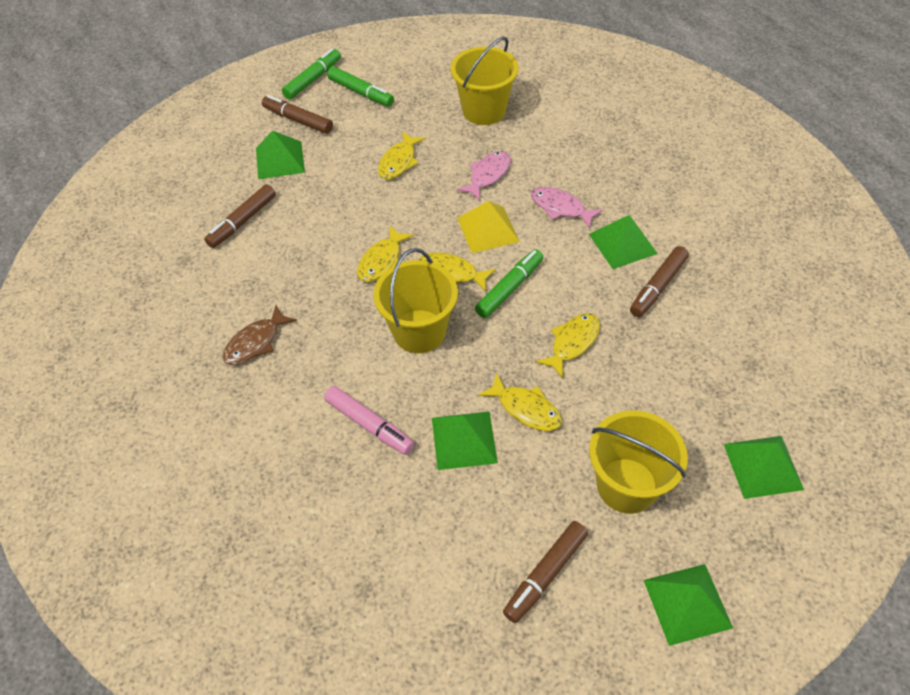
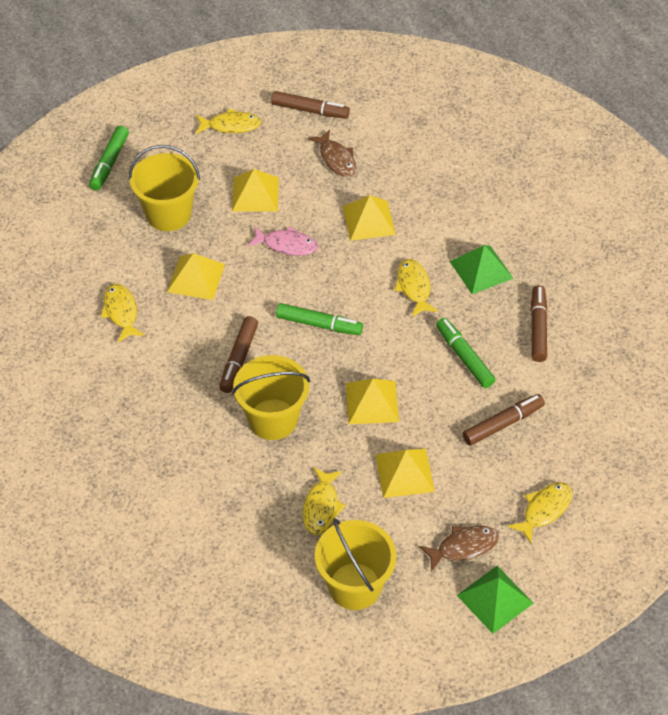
brown fish: [223,305,297,365] = 1 -> [308,129,356,177] [419,526,499,572] = 2
green pyramid: [256,131,305,179] [432,411,498,470] [589,215,658,269] [643,564,733,646] [724,436,804,499] = 5 -> [450,245,514,294] [457,566,534,634] = 2
pink fish: [457,151,511,201] [531,187,603,229] = 2 -> [247,226,318,256] = 1
pink marker: [324,386,414,455] = 1 -> none = 0
yellow pyramid: [457,201,520,253] = 1 -> [167,253,225,300] [232,169,279,211] [342,195,396,241] [346,379,399,424] [375,449,435,498] = 5

